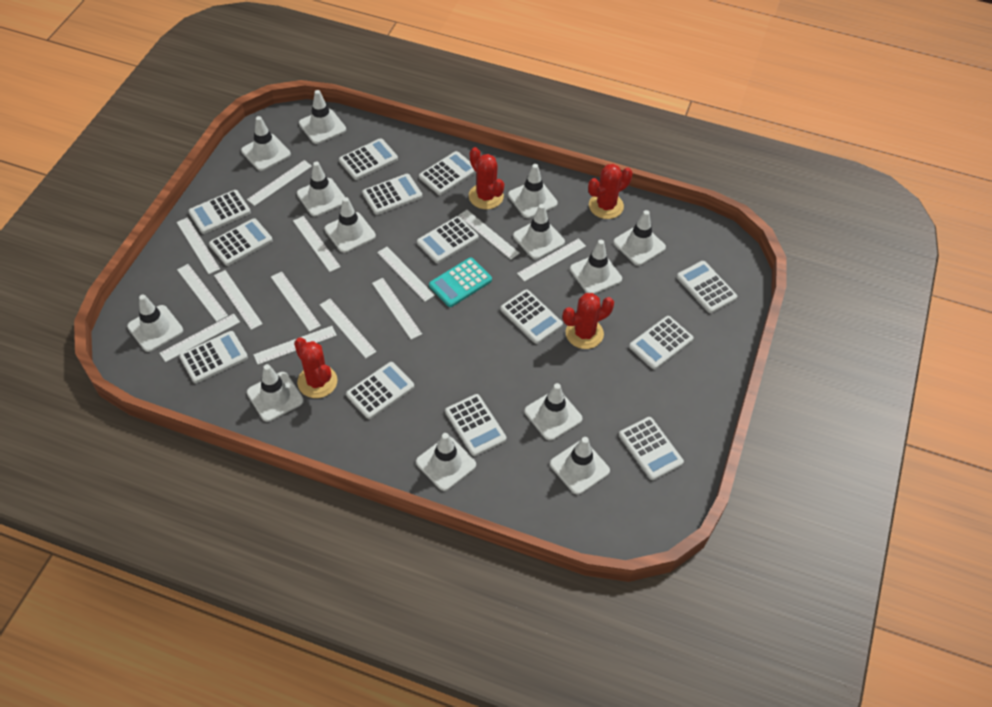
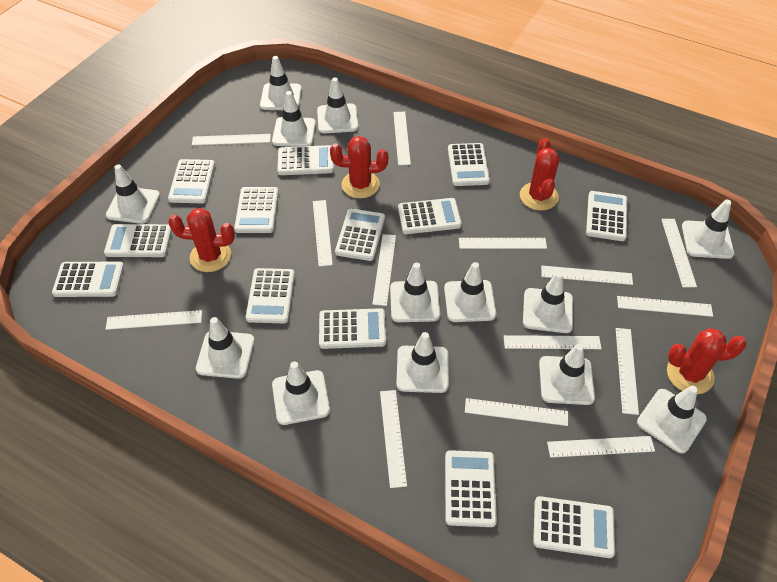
turquoise calculator: [429,258,492,307] = 1 -> none = 0
white ruler: [159,314,240,362] [177,217,220,274] [177,264,228,322] [214,270,263,330] [247,160,312,206] [253,326,337,365] [271,272,321,332] [293,216,341,272] [320,299,377,358] [372,278,422,340] [377,247,435,302] [458,210,520,259] [517,238,586,282] = 13 -> [106,310,202,330] [192,134,271,145] [313,200,333,267] [372,234,396,306] [380,390,407,488] [393,112,411,165] [459,238,547,249] [465,398,568,426] [504,335,602,349] [541,266,633,285] [547,436,655,458] [616,328,639,415] [617,296,713,317] [661,219,697,288] = 14

